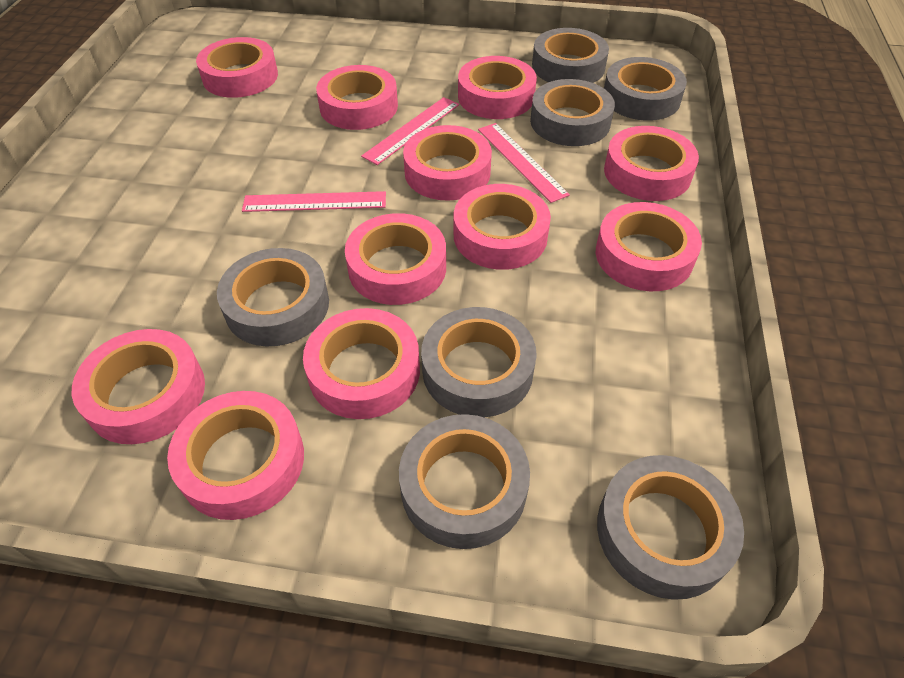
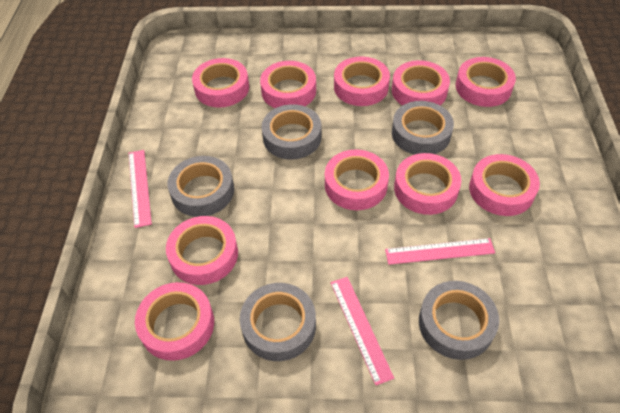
grey tape: [217,248,329,346] [399,414,530,549] [421,307,537,417] [530,79,615,146] [532,28,609,83] [597,455,744,600] [604,57,687,121] = 7 -> [168,156,234,217] [240,283,316,361] [262,104,321,160] [392,101,454,155] [419,281,499,360] = 5
pink tape: [72,329,205,444] [167,391,304,520] [196,37,278,98] [303,308,420,419] [316,65,398,130] [345,213,446,305] [403,125,492,201] [454,184,551,270] [458,56,537,119] [596,202,702,291] [604,126,699,201] = 11 -> [135,282,214,361] [166,216,238,285] [192,58,249,108] [260,61,316,108] [325,149,389,210] [334,57,390,106] [392,60,450,106] [394,153,461,215] [456,57,516,107] [469,154,540,216] = 10

